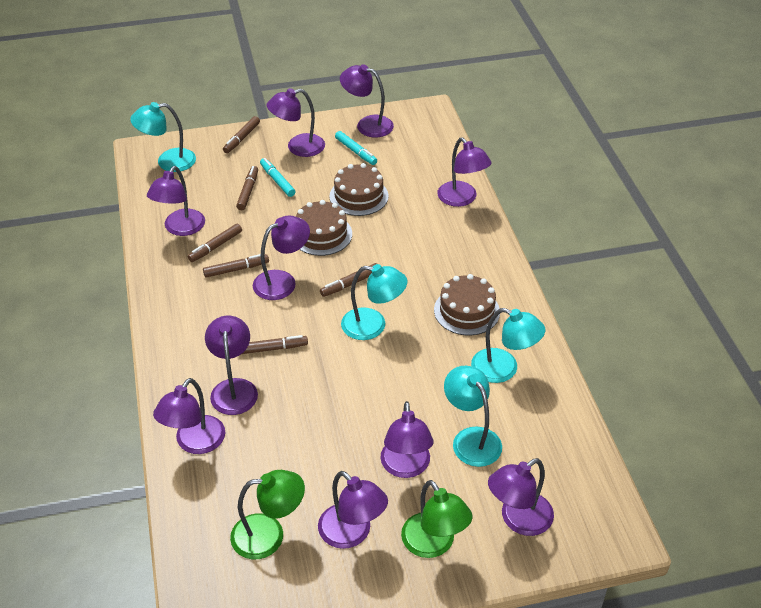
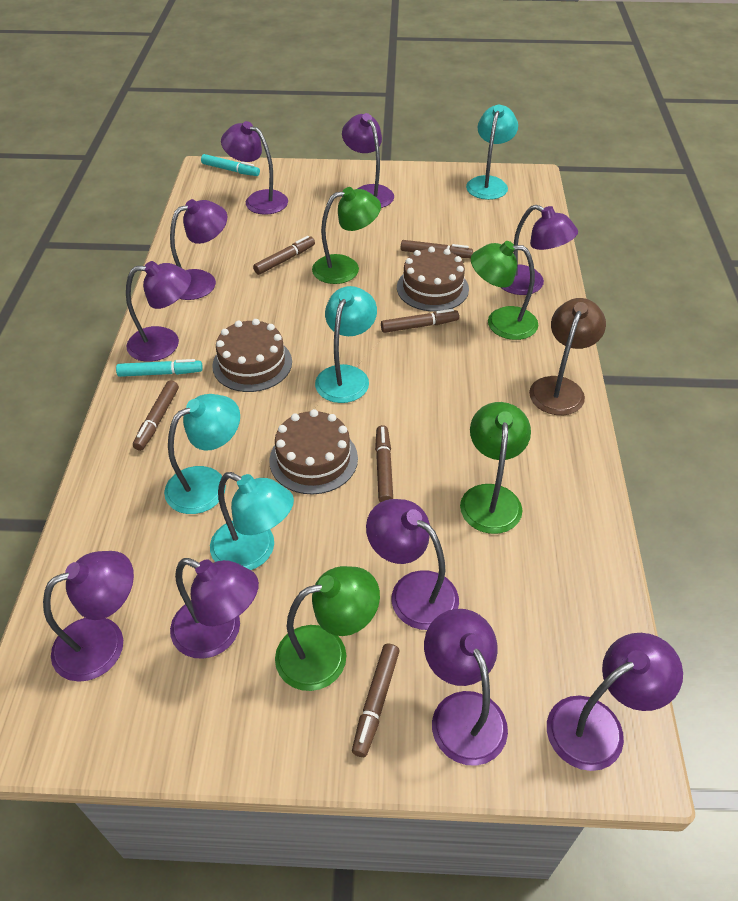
brown lamp: none = 0 -> [529,298,606,415] = 1
green lamp: [230,470,305,559] [401,480,472,558] = 2 -> [275,566,380,691] [312,187,381,284] [460,402,531,534] [471,241,538,340] = 4

